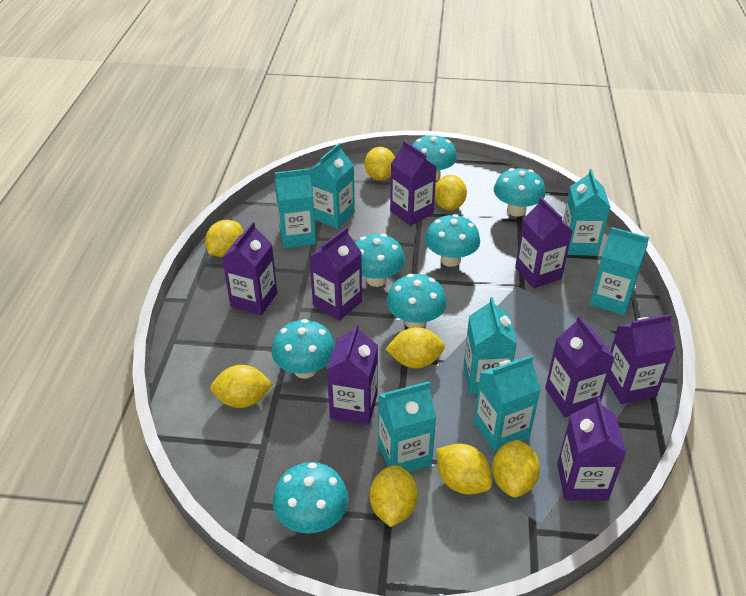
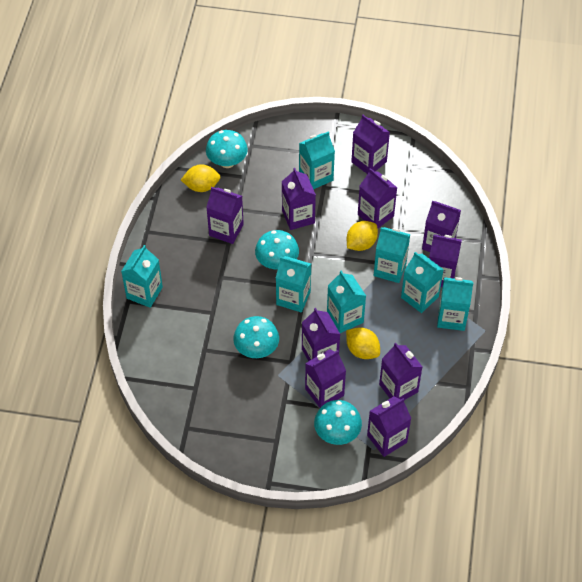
purple carton: [222,222,277,315] [309,227,362,321] [327,324,378,425] [390,140,437,226] [515,197,573,288] [545,316,615,417] [557,397,626,500] [607,314,676,404] = 8 -> [206,187,244,244] [281,168,316,230] [302,308,340,361] [305,349,346,408] [351,115,390,174] [358,168,397,228] [367,396,412,457] [379,343,422,400] [422,201,461,252] [429,234,462,287] = 10
turquoise mushroom: [271,319,335,379] [273,462,349,533] [355,234,405,287] [387,274,447,328] [412,134,457,180] [425,214,480,267] [494,168,545,217] = 7 -> [206,130,248,168] [233,316,279,358] [255,230,299,270] [314,400,362,445] = 4
yellow lemon: [205,220,243,257] [210,365,273,408] [365,147,395,181] [370,465,418,527] [386,327,445,368] [435,175,467,210] [436,444,492,495] [492,439,540,497] = 8 -> [181,164,221,192] [346,327,380,359] [347,221,378,251] = 3

